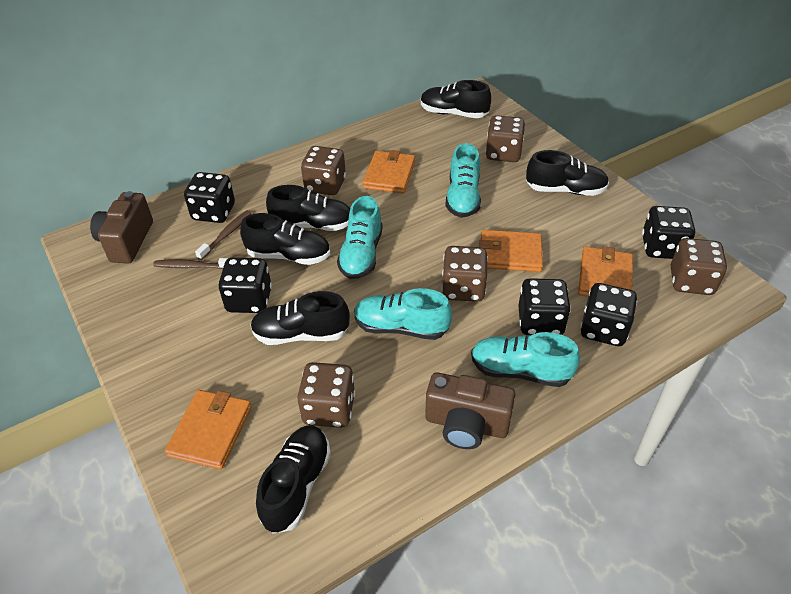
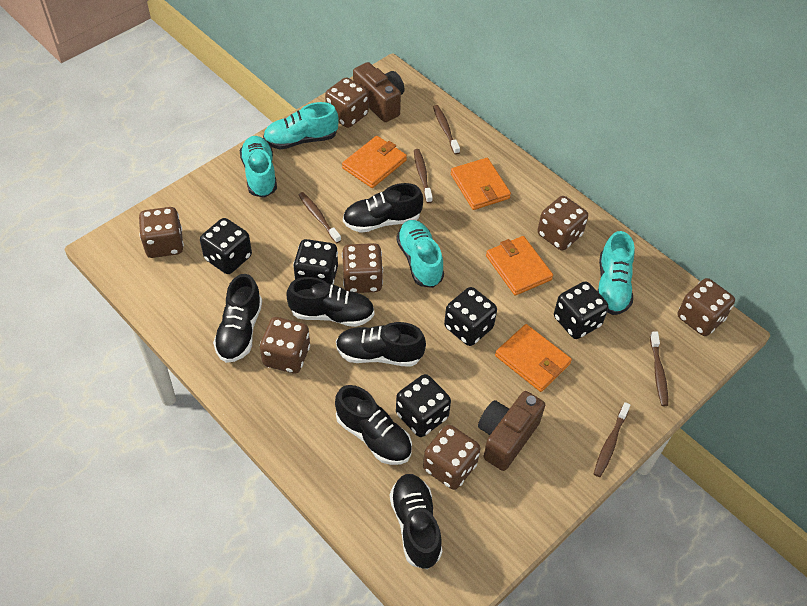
brown dice: [297,362,355,428] [301,146,346,195] [442,246,488,302] [485,115,525,162] [671,238,727,295] = 5 -> [139,207,184,258] [260,317,310,373] [325,77,369,128] [342,243,383,293] [423,425,480,490] [537,196,588,251] [678,278,735,336] = 7
brown toothbrush: [153,258,228,269] [195,210,252,260] = 2 -> [299,192,341,243] [414,149,433,203] [433,105,460,155] [594,402,631,477] [650,331,668,406] = 5

